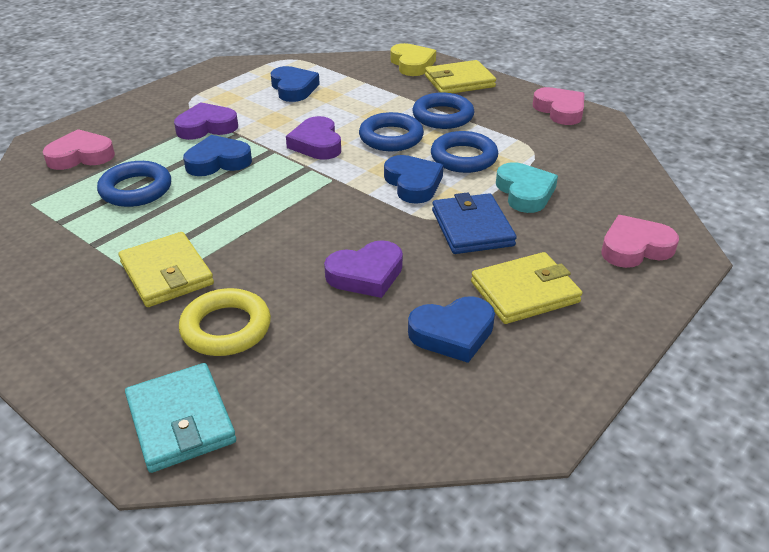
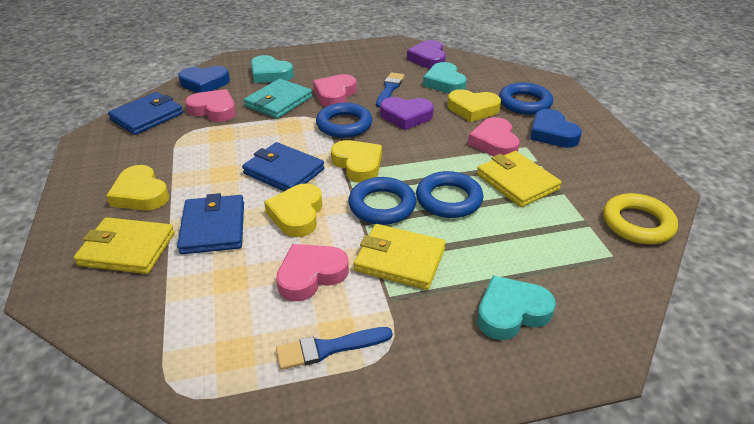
blue brush: none = 0 -> [276,327,392,370] [376,72,404,108] = 2
blue heart: [183,135,252,176] [271,66,320,102] [384,155,443,204] [408,296,495,363] = 4 -> [178,66,230,93] [530,109,582,148] = 2
blue wallet: [432,192,517,254] = 1 -> [108,92,183,135] [177,193,244,254] [242,142,325,191] = 3
pink heart: [43,129,115,170] [533,87,584,125] [601,215,679,268] = 3 -> [185,89,236,122] [276,244,349,301] [313,74,357,107] [468,117,520,156] = 4
purple heart: [174,102,238,140] [286,116,341,160] [324,240,403,298] = 3 -> [380,97,434,130] [407,40,446,69] = 2
turquoise heart: [496,162,558,213] = 1 -> [251,55,294,83] [423,62,467,93] [477,275,556,340] = 3
yellow heart: [390,43,436,76] = 1 -> [106,165,169,211] [264,183,322,237] [331,140,382,183] [447,89,501,122] = 4

